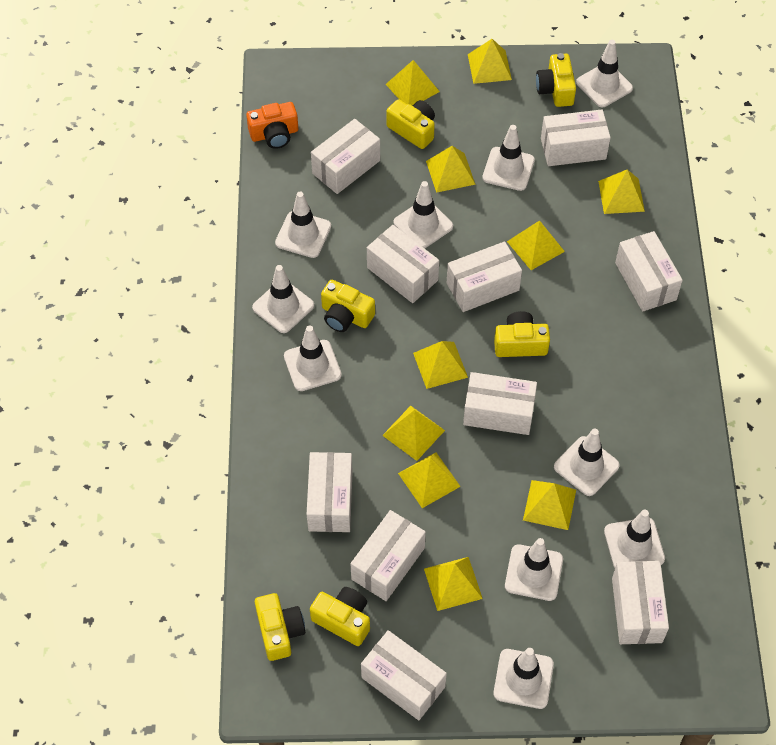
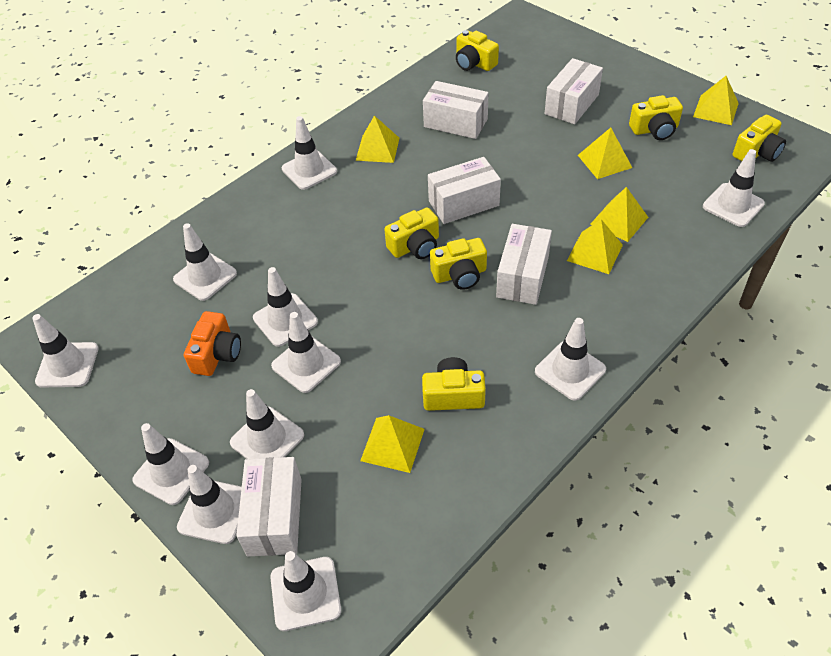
white box: [307,452,353,532] [311,119,380,194] [350,510,426,601] [361,630,447,720] [367,225,439,303] [447,241,522,312] [463,372,537,435] [541,110,611,166] [612,561,669,644] [615,231,683,312] = 10 -> [236,457,302,557] [423,81,489,139] [428,157,501,224] [496,224,552,305] [544,58,603,124] = 5
white traffic cone: [252,265,314,333] [275,192,331,258] [284,325,342,391] [394,181,453,249] [482,125,535,191] [493,648,554,709] [505,538,563,601] [554,429,620,496] [576,40,633,107] [604,510,665,568] = 10 -> [32,314,99,387] [132,423,209,505] [173,223,237,301] [177,465,242,544] [230,389,304,459] [253,267,318,347] [270,551,341,631] [271,312,341,393] [282,116,337,190] [535,318,606,401] [703,149,765,227] = 11
yellow pyramid: [382,406,445,461] [386,60,440,106] [398,452,461,508] [413,341,468,389] [424,557,483,611] [426,146,476,193] [468,39,512,84] [507,220,565,270] [523,480,576,530] [598,170,645,214] = 10 -> [356,115,400,163] [360,415,424,473] [567,219,623,274] [578,127,632,179] [590,187,648,242] [693,76,739,125] = 6

